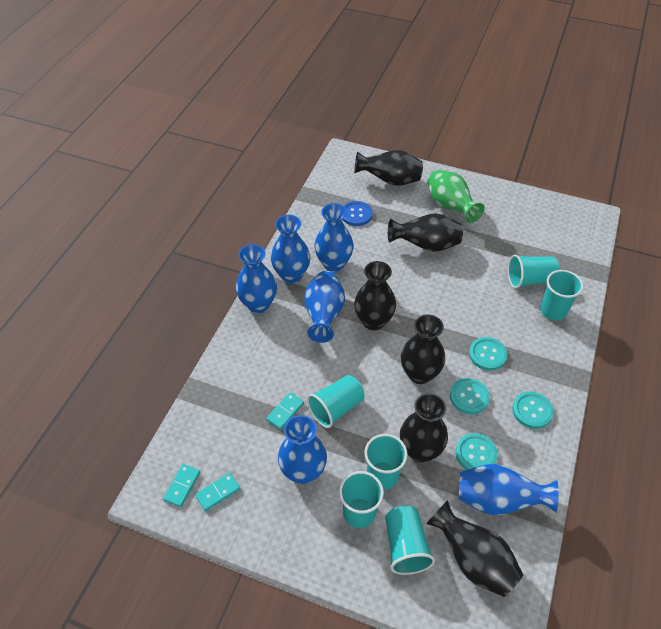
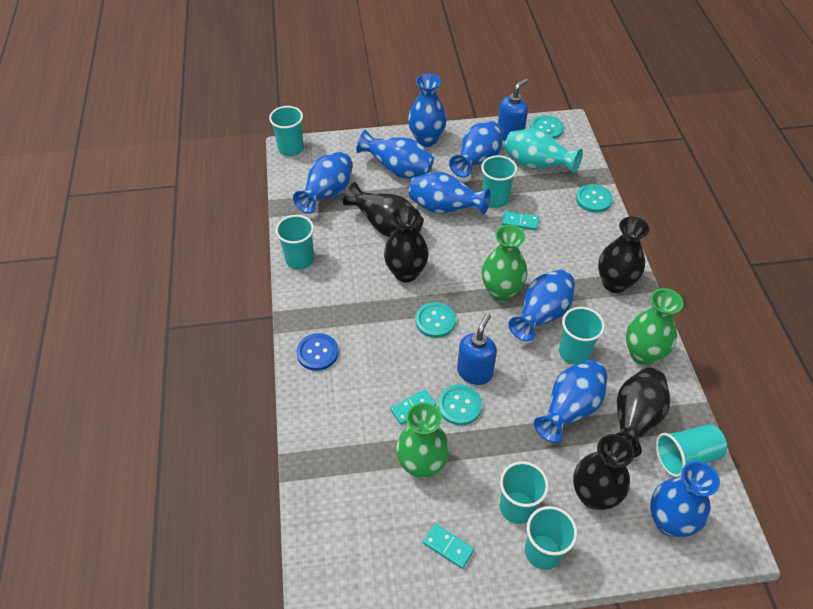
black vase: [354,150,423,186] [354,261,396,330] [388,213,463,252] [400,393,448,462] [401,314,445,384] [426,500,523,597] = 6 -> [343,182,424,237] [384,206,429,282] [573,434,634,510] [598,216,650,293] [616,368,670,457] = 5
blue soap dispenser: none = 0 -> [457,313,497,385] [498,78,528,141] = 2
blue vase: [236,244,277,313] [271,215,310,283] [278,415,327,484] [304,271,345,343] [314,203,354,272] [459,464,559,515] = 6 -> [293,152,353,213] [356,129,434,179] [408,73,447,147] [409,172,490,214] [449,121,504,177] [509,270,575,341] [534,360,608,443] [650,461,720,537] = 8
green vase: [427,170,485,223] = 1 -> [396,402,450,478] [482,225,528,302] [626,288,683,365] = 3
turquoise cup: [307,375,365,428] [339,471,384,528] [364,434,408,490] [385,506,435,575] [508,255,560,288] [540,270,583,320] = 6 -> [269,106,304,156] [276,215,314,270] [481,155,517,208] [500,461,549,524] [525,506,577,570] [559,307,605,365] [656,424,727,477] = 7
turquoise vase: none = 0 -> [504,128,583,173] = 1

